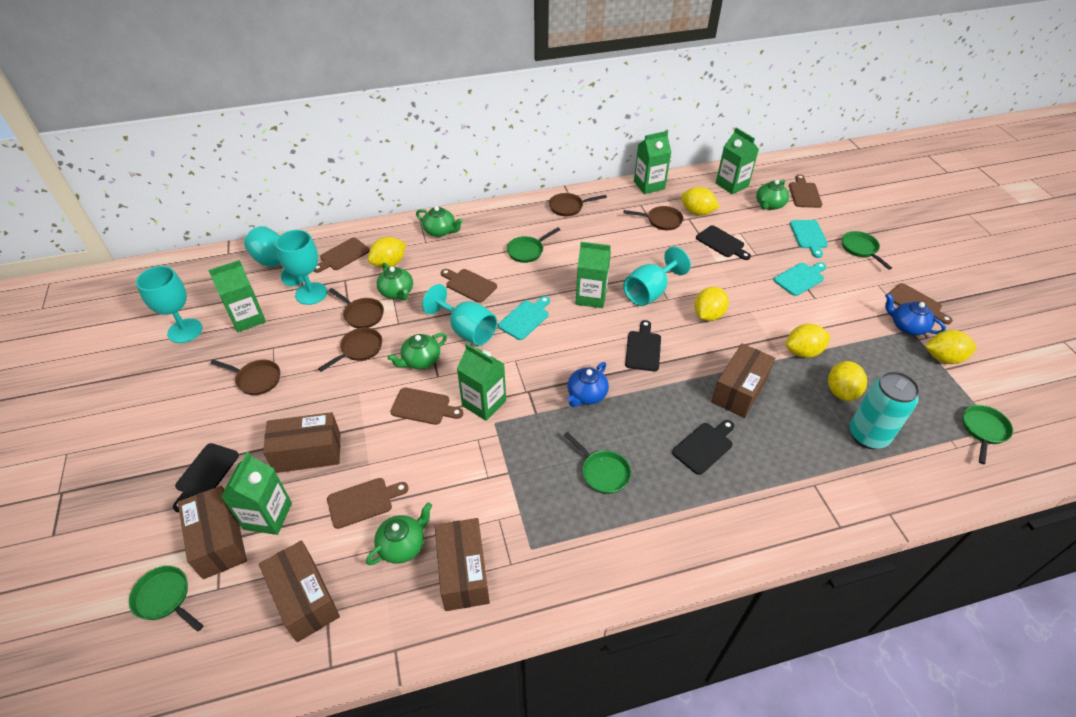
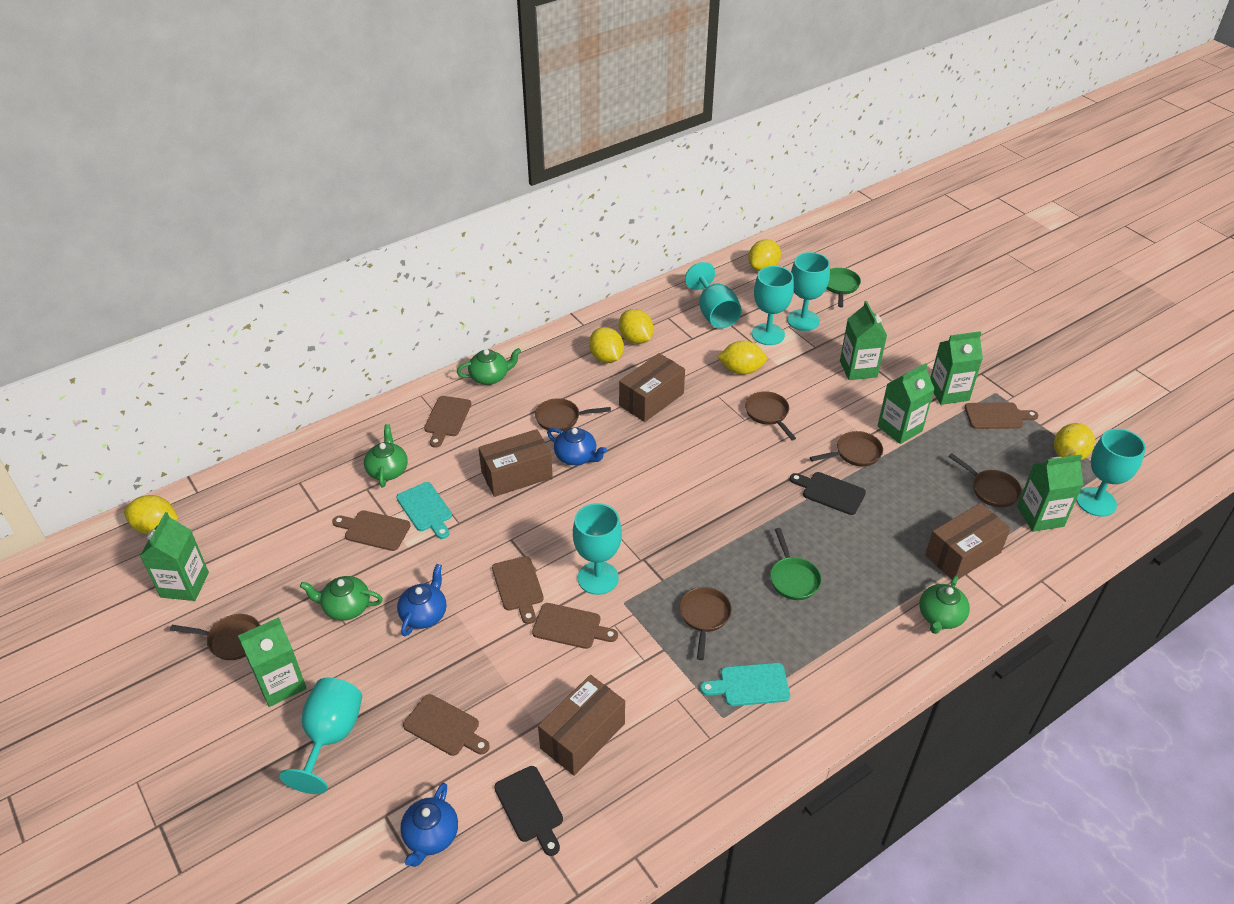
black cutting board: [173,443,239,512] [625,320,661,371] [672,420,734,475] [696,225,751,260] = 4 -> [494,766,563,856] [790,472,866,515] = 2
blue teapot: [567,362,609,407] [885,293,946,335] = 2 -> [397,564,446,636] [400,783,458,867] [547,427,607,465] = 3
brown box: [178,486,247,579] [259,540,340,642] [263,412,341,473] [435,518,490,611] [711,343,775,418] = 5 -> [478,429,553,497] [538,675,625,776] [619,353,685,422] [925,503,1011,580] = 4
brown pan: [210,360,280,395] [318,328,382,372] [329,288,384,328] [549,193,607,216] [623,206,683,230] = 5 -> [170,614,260,660] [535,398,611,432] [679,587,732,660] [745,391,796,440] [810,431,883,467] [948,453,1022,507] = 6
green pan: [129,566,203,632] [507,227,560,263] [564,432,631,494] [842,231,892,270] [962,405,1013,464] = 5 -> [770,528,822,600] [826,268,861,307] = 2
green teapot: [366,502,432,565] [377,263,413,301] [387,333,447,369] [416,206,463,237] [756,180,789,210] = 5 -> [300,576,383,621] [364,424,408,488] [457,348,521,385] [919,575,970,634] = 4
turquoise can: [849,371,920,449] = 1 -> none = 0
turquoise cutting board: [498,296,550,340] [774,262,826,296] [790,220,828,258] = 3 -> [397,482,452,539] [700,663,790,706] = 2
turquoise goblet: [136,266,202,343] [244,226,304,286] [276,230,327,305] [422,284,497,346] [623,247,691,306] = 5 -> [279,678,362,794] [573,503,622,595] [685,262,742,328] [752,266,794,345] [787,252,830,331] [1076,429,1146,517] = 6

